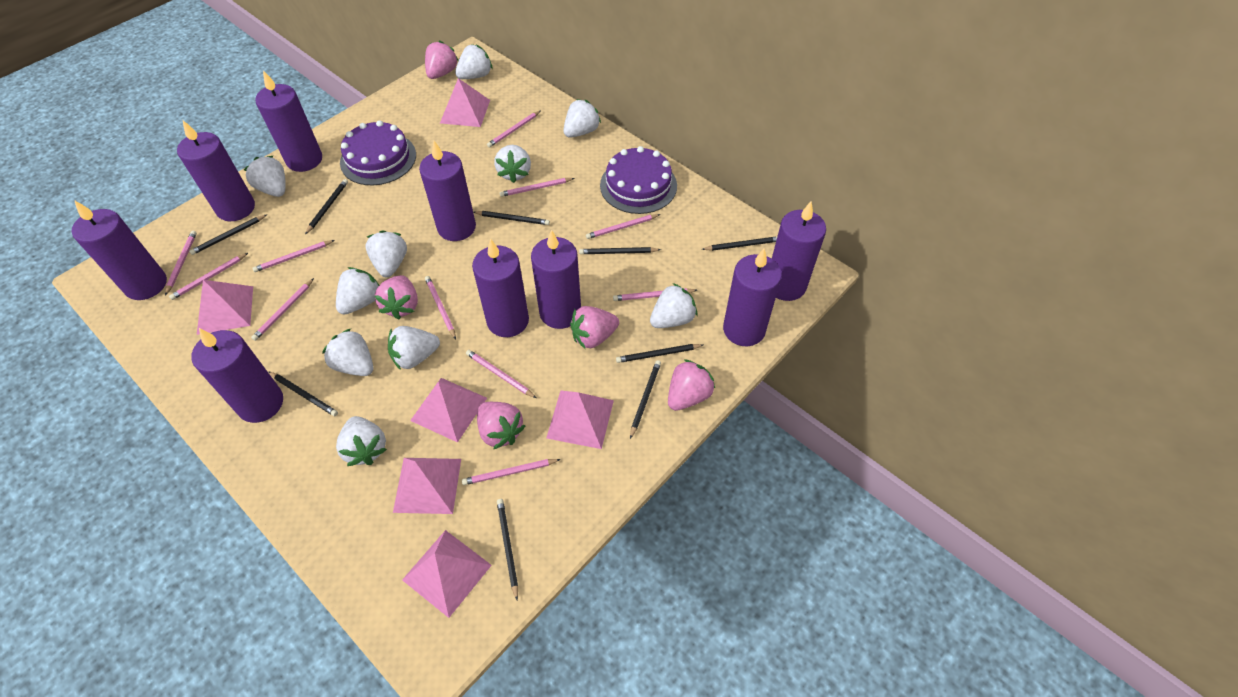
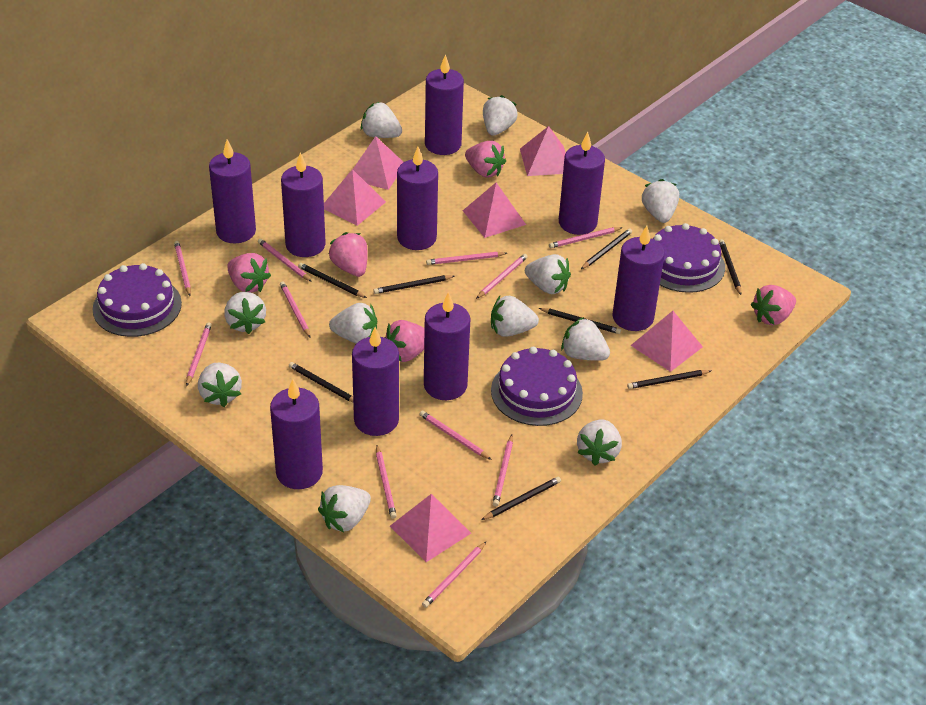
black pencil: [189,215,267,255] [269,372,338,416] [305,179,348,234] [474,211,550,225] [497,499,518,600] [579,247,661,254] [616,344,703,363] [630,360,661,439] [702,237,777,251] = 9 -> [289,362,353,402] [298,263,367,298] [373,275,454,294] [481,477,561,520] [539,308,621,334] [581,229,632,269] [627,370,711,389] [719,239,741,295] = 8
purple cake: [340,120,416,185] [600,146,677,214] = 2 -> [93,263,182,337] [491,347,583,426] [653,223,725,293] = 3
white strawberry: [244,156,286,197] [322,329,373,376] [336,267,379,314] [336,416,387,466] [365,231,407,277] [388,326,440,370] [455,44,493,79] [494,145,531,183] [563,99,601,138] [650,283,697,328] = 10 -> [198,363,242,407] [224,292,266,334] [318,485,371,532] [329,303,377,344] [361,102,402,138] [483,95,518,136] [491,296,539,337] [525,254,571,294] [561,317,610,361] [577,419,622,466] [642,179,679,223] = 11

